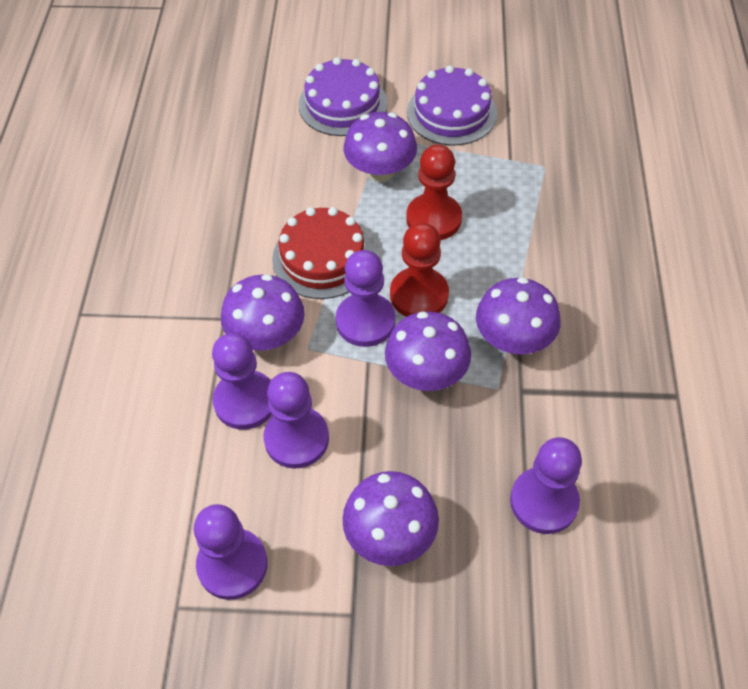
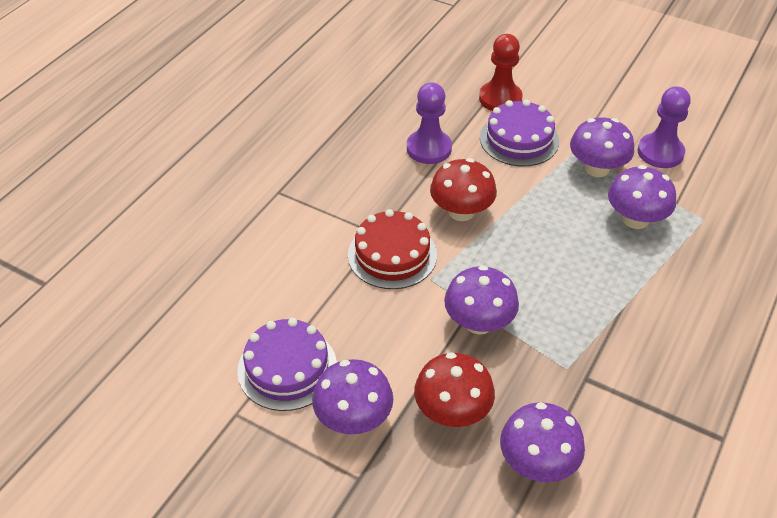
purple pawn: [194,504,268,600] [212,333,272,430] [264,372,329,469] [336,250,396,347] [510,437,582,534] = 5 -> [407,82,452,164] [637,86,691,168] = 2
red mushroom: none = 0 -> [414,352,495,427] [430,158,497,221] = 2
red pawn: [390,223,449,317] [406,144,462,240] = 2 -> [479,34,523,111] = 1

